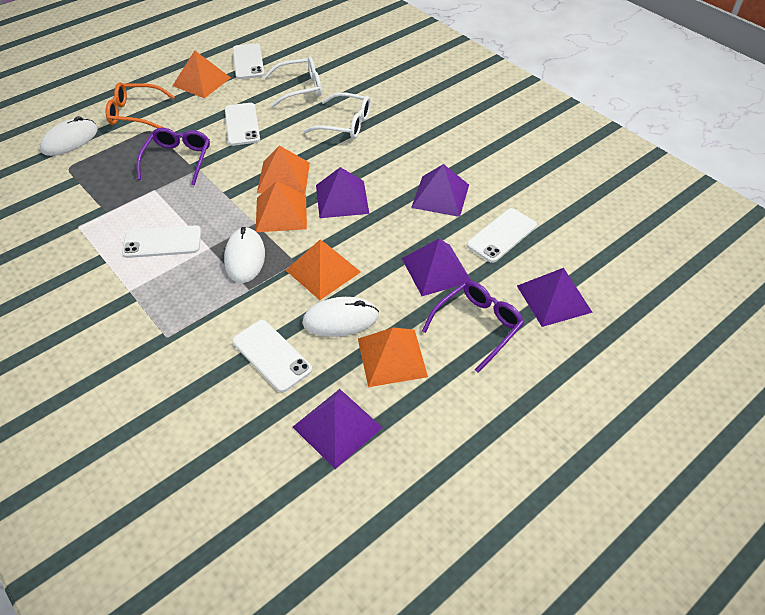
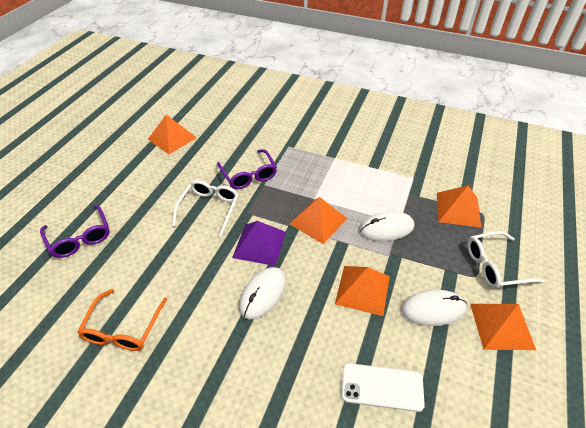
purple pyramid: [293,389,383,469] [316,167,369,218] [402,239,471,296] [411,164,469,217] [517,268,593,327] = 5 -> [232,221,286,266] = 1
white phone: [122,225,201,258] [225,103,260,146] [232,320,312,392] [233,43,264,79] [467,208,537,263] = 5 -> [341,363,425,412] = 1

